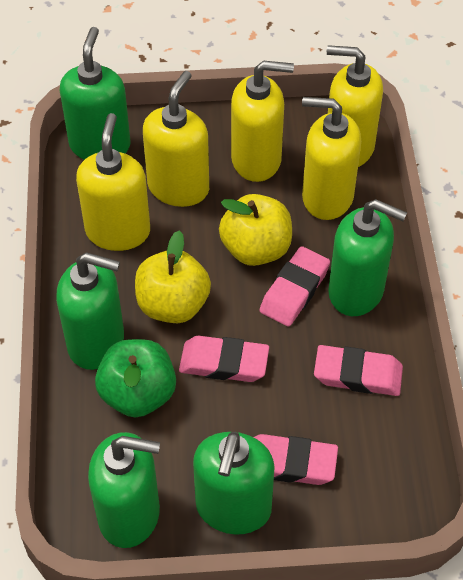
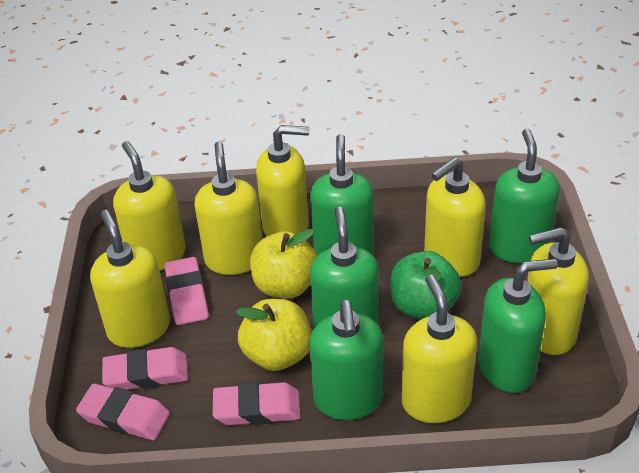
yellow soap dispenser: [76,113,150,251] [143,71,209,207] [231,61,294,182] [302,97,361,220] [327,45,383,167] = 5 -> [90,210,170,348] [113,141,186,271] [194,141,263,275] [256,125,309,236] [402,275,477,423] [424,157,486,277] [527,227,589,355] = 7

